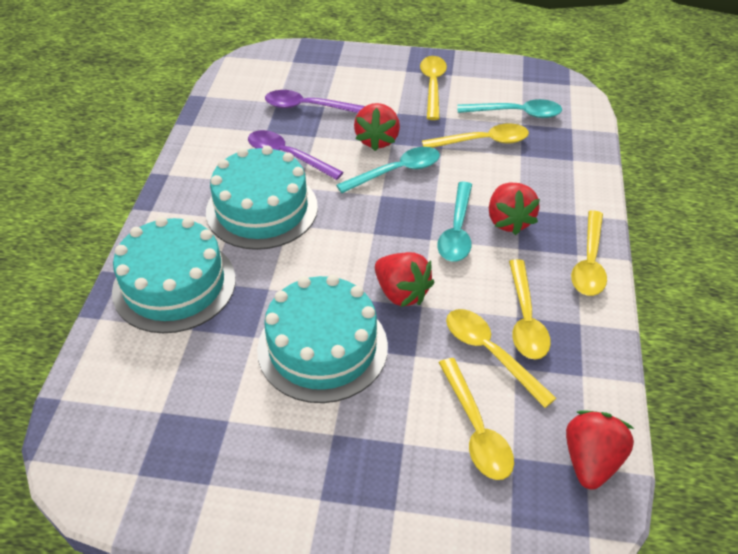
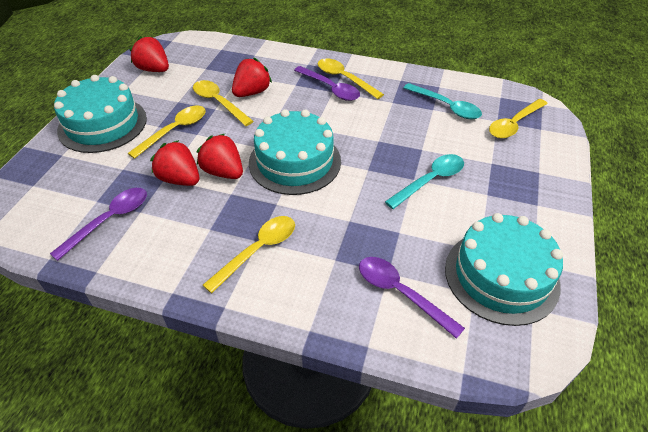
purple spoon: [248,130,344,180] [265,90,365,113] = 2 -> [50,188,147,261] [294,66,360,101] [359,257,465,339] = 3
turquoise spoon: [336,147,440,193] [437,182,472,262] [458,99,562,118] = 3 -> [385,154,464,209] [404,83,482,119] = 2
yellow spoon: [420,56,447,120] [422,124,529,148] [439,358,514,480] [446,309,557,408] [509,259,551,359] [571,210,607,296] = 6 -> [128,106,206,159] [193,80,253,126] [203,216,295,293] [318,58,384,99] [489,99,548,139] = 5

